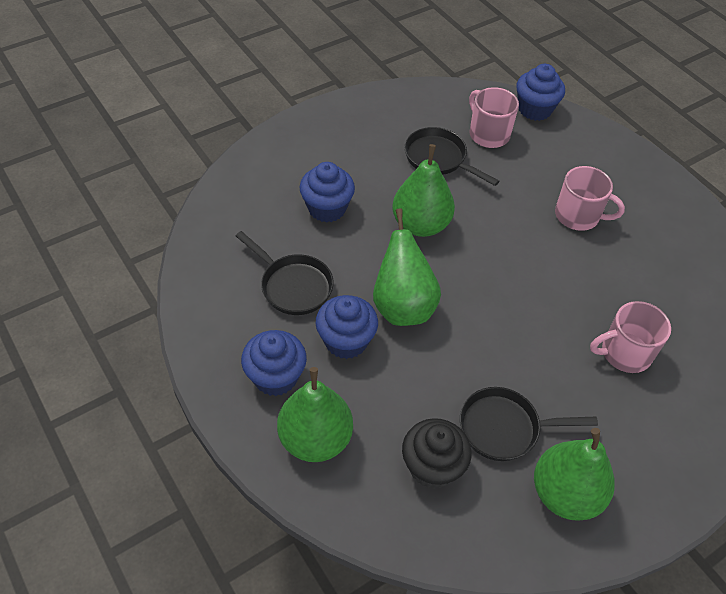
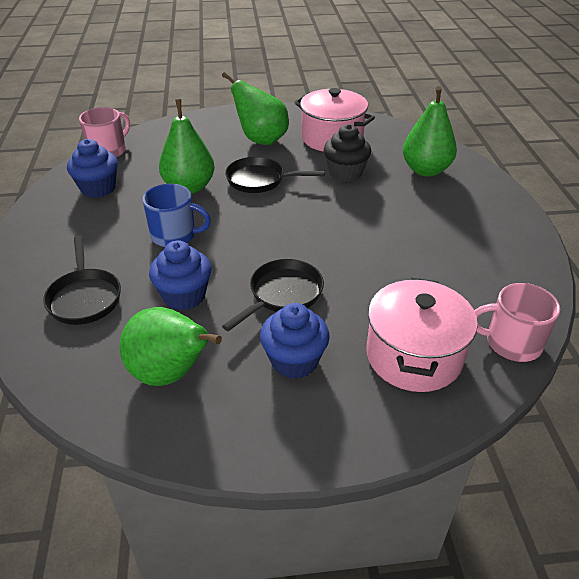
blue cupcake: [241,330,307,396] [299,162,355,223] [316,295,378,359] [516,64,565,121] = 4 -> [67,139,118,198] [149,240,212,310] [260,303,330,379] = 3
blue mug: none = 0 -> [143,184,211,247] = 1
pink mug: [469,87,519,148] [555,166,625,231] [590,301,671,373] = 3 -> [79,107,130,158] [474,283,560,362] = 2
pink pot: none = 0 -> [294,88,375,152] [366,278,478,392] = 2

